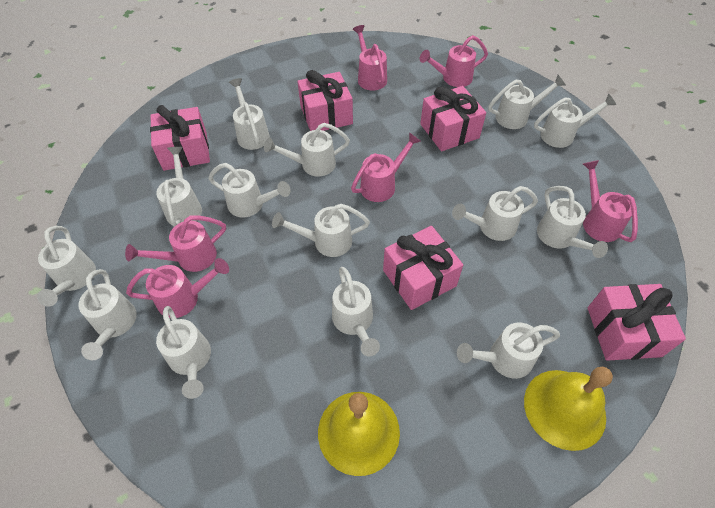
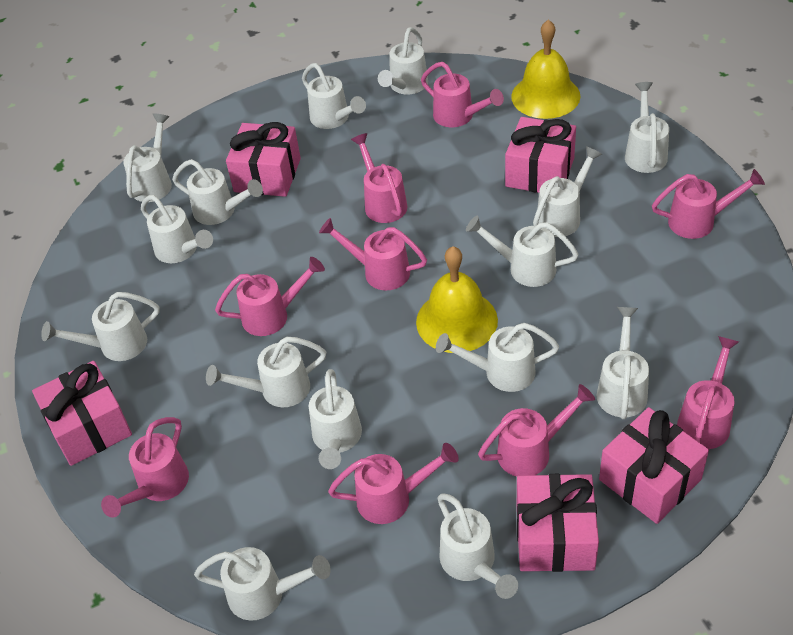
pink watering can: [125,215,226,272] [126,258,229,318] [351,132,421,202] [353,25,387,90] [420,35,488,87] [583,160,638,242] = 6 -> [101,417,189,518] [215,257,325,336] [319,218,427,290] [328,443,459,524] [351,133,407,223] [421,62,504,127] [478,384,595,476] [652,169,765,239] [677,336,739,449] = 9
white watering can: [37,226,96,307] [78,269,137,360] [156,147,202,227] [156,306,211,399] [208,163,291,217] [229,78,270,150] [264,123,350,176] [272,204,370,257] [332,267,380,357] [452,186,538,241] [457,322,560,379] [488,75,566,129] [534,94,616,148] [537,186,608,258] = 14 -> [41,292,160,361] [123,113,172,202] [141,195,213,263] [172,159,263,225] [194,547,331,621] [206,337,326,407] [302,63,366,129] [309,369,362,469] [378,27,428,95] [436,323,559,392] [437,493,518,599] [466,216,579,287] [533,146,602,237] [597,307,649,419] [625,82,669,173] = 15

